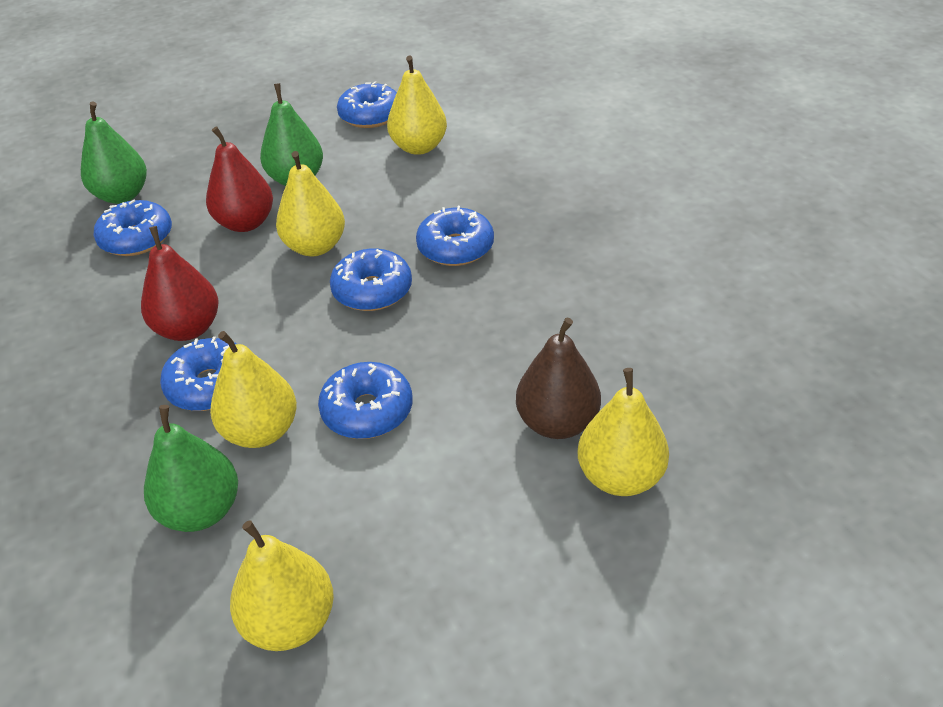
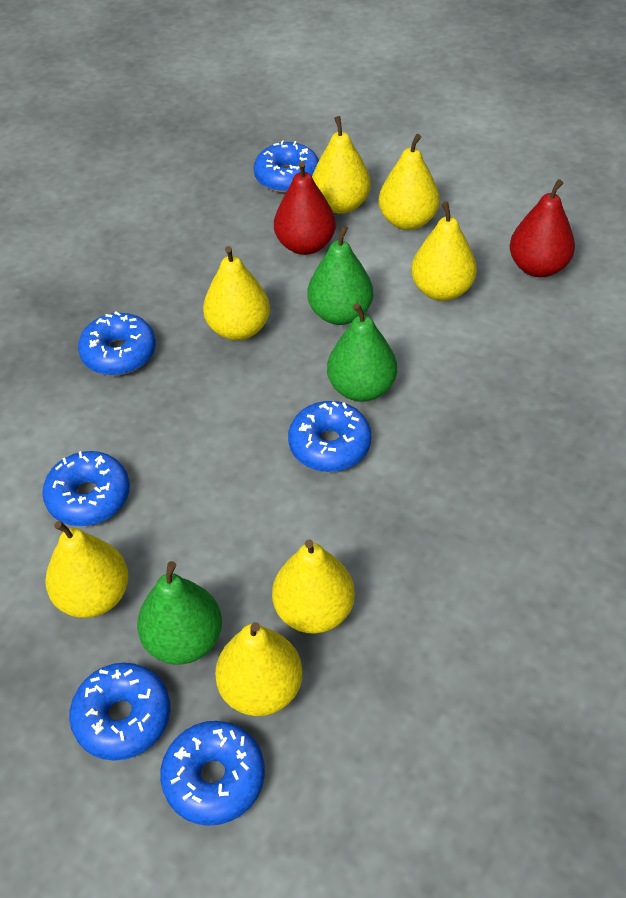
brown pear: [516,318,601,439] = 1 -> none = 0
yellow pear: [210,331,297,448] [230,520,334,651] [276,151,345,256] [387,56,447,155] [578,368,669,496] = 5 -> [45,521,129,618] [203,246,270,341] [215,622,303,716] [272,539,355,634] [312,116,371,214] [378,134,440,230] [411,202,477,301] = 7

